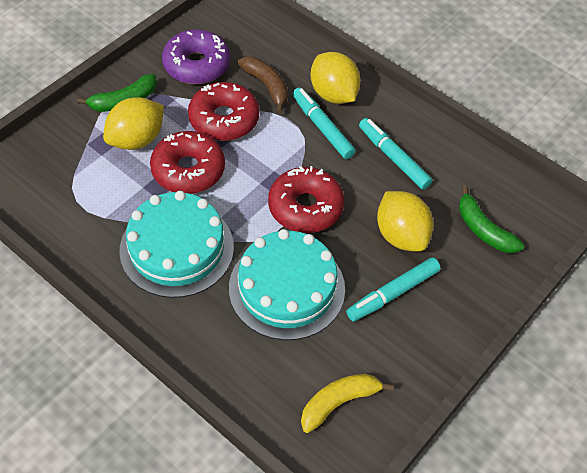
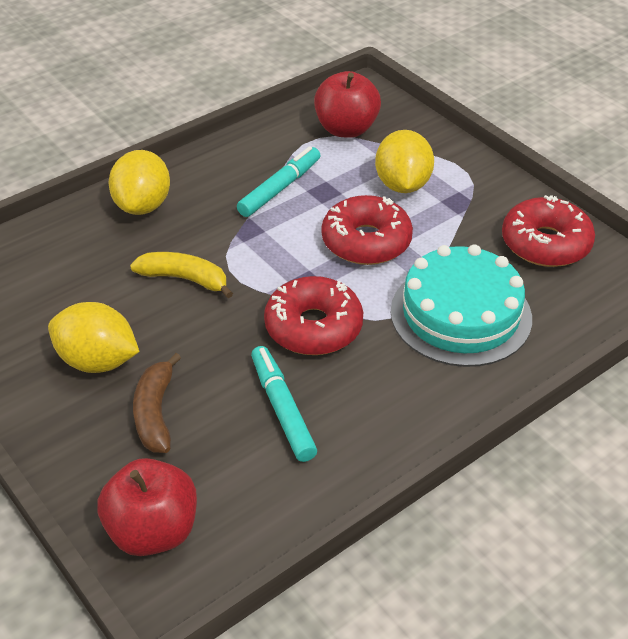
green banana: [77,74,157,112] [459,186,524,253] = 2 -> none = 0
purple donut: [162,30,230,84] = 1 -> none = 0
red apple: none = 0 -> [97,458,197,556] [314,71,381,138] = 2
turquoise cake: [119,191,234,298] [229,229,345,340] = 2 -> [391,244,532,367] = 1
turquoise marker: [292,87,356,159] [346,257,441,321] [359,118,432,190] = 3 -> [237,146,321,217] [251,346,317,462] = 2

